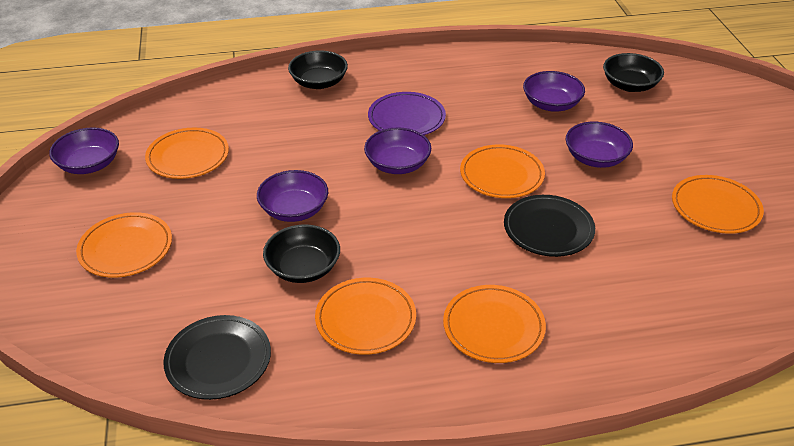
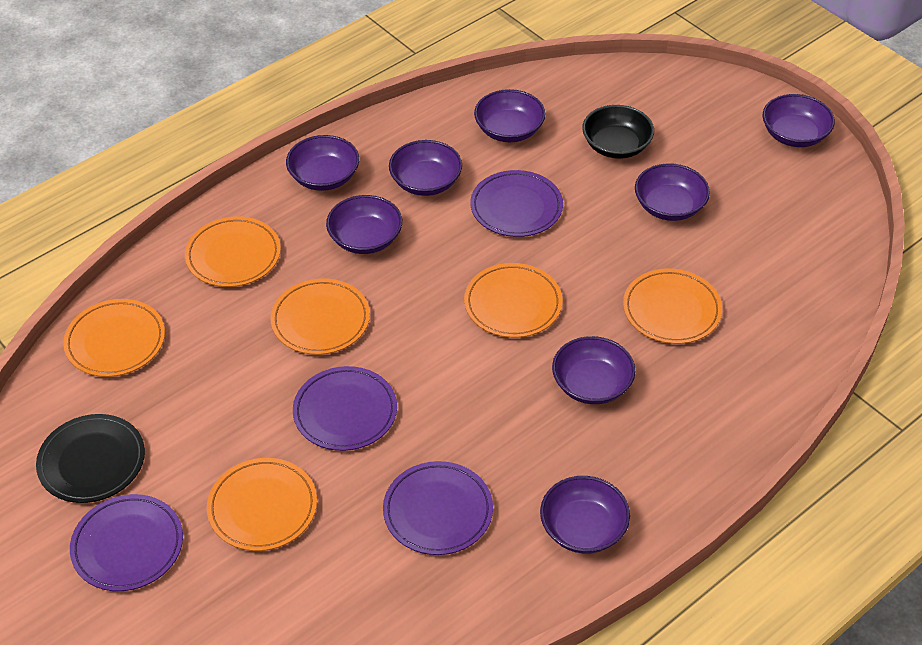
black bowl: [263,224,340,283] [288,50,348,89] [603,53,664,92] = 3 -> [582,105,654,159] = 1
black plate: [163,315,271,400] [504,195,595,257] = 2 -> [36,414,145,503] = 1
purple bowl: [49,127,119,174] [257,170,328,222] [364,127,431,174] [523,71,585,112] [566,122,633,168] = 5 -> [286,135,359,191] [326,195,402,254] [389,140,462,196] [474,89,545,142] [540,476,630,554] [552,336,635,404] [635,163,710,221] [763,94,835,147] = 8
purple plate: [368,92,446,135] = 1 -> [70,494,183,591] [293,366,397,451] [383,461,493,555] [470,170,563,237] = 4

